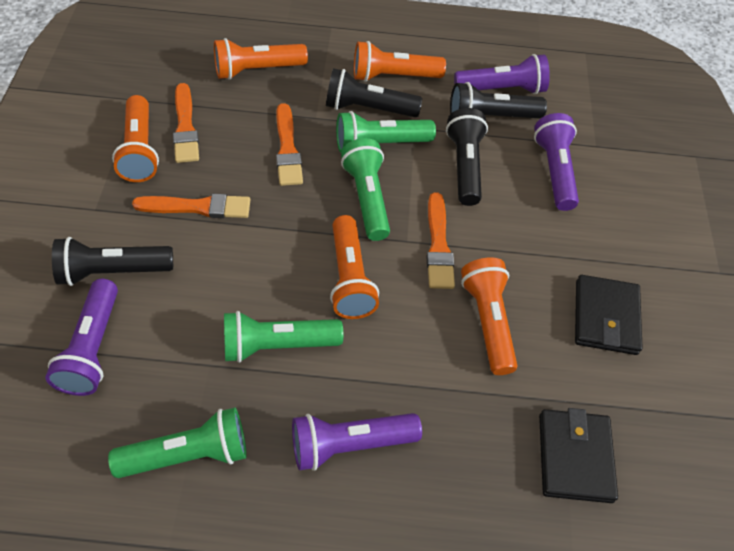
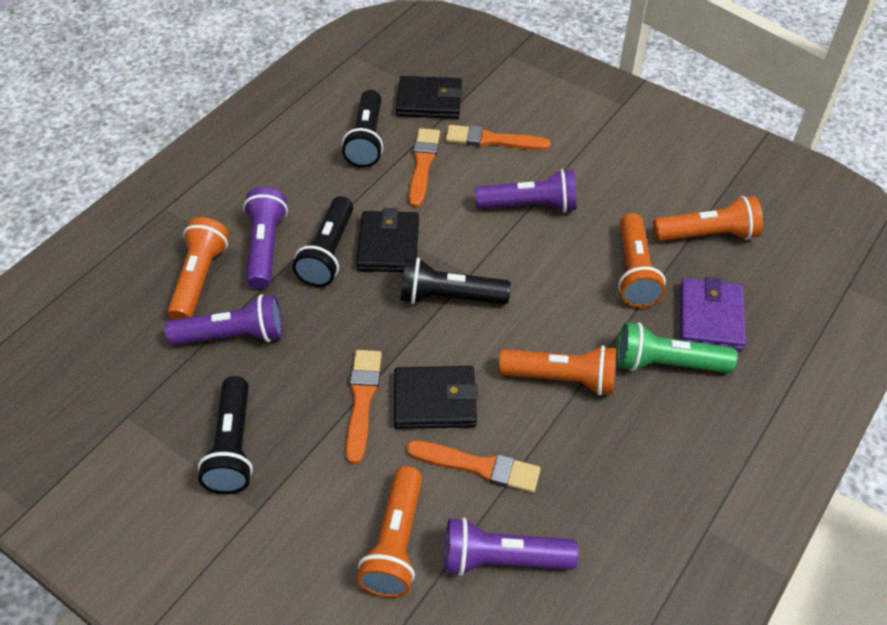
black wallet: [539,408,618,503] [575,275,643,355] = 2 -> [356,208,419,272] [394,366,478,429] [396,76,463,119] = 3
green flashlight: [108,408,247,478] [224,311,343,363] [336,111,436,153] [341,138,390,241] = 4 -> [617,322,737,373] = 1
purple wallet: none = 0 -> [680,277,746,351] = 1

